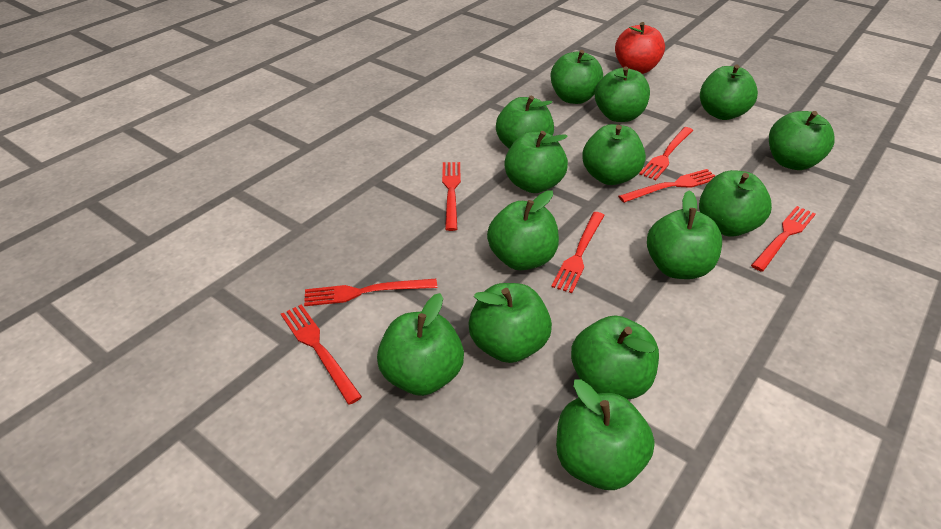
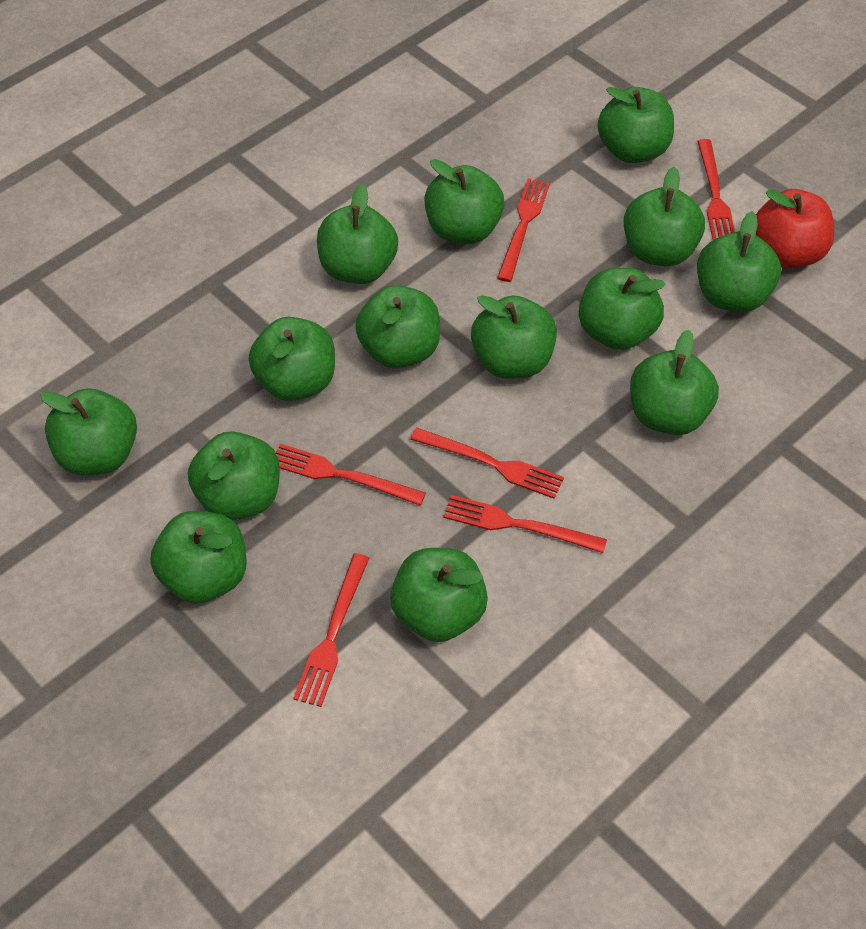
red fork: [281,304,362,405] [304,279,437,306] [442,162,461,231] [551,212,605,293] [618,169,715,203] [639,127,693,180] [751,206,815,272] = 7 -> [276,444,426,506] [293,553,369,707] [410,428,564,499] [443,495,607,553] [497,178,550,282] [697,139,735,240] = 6

